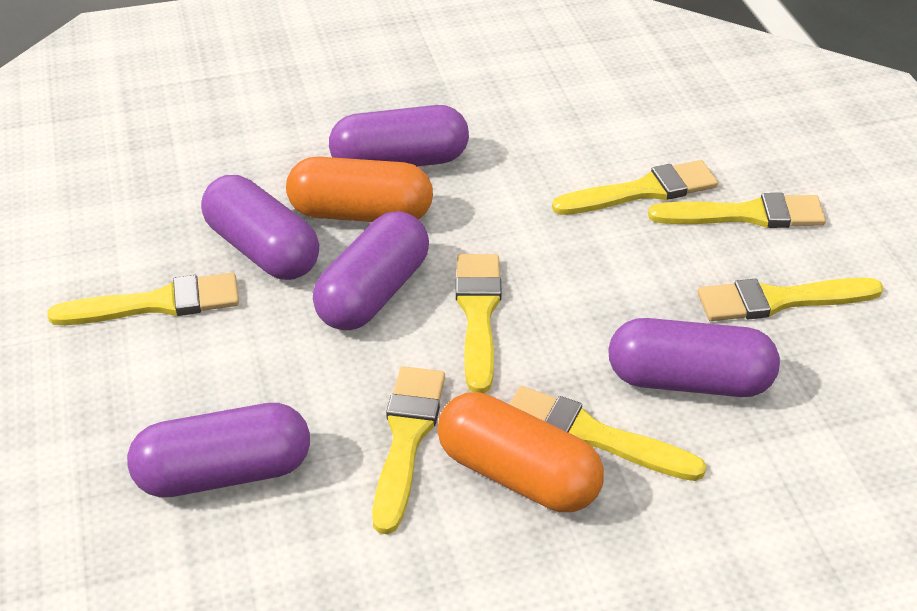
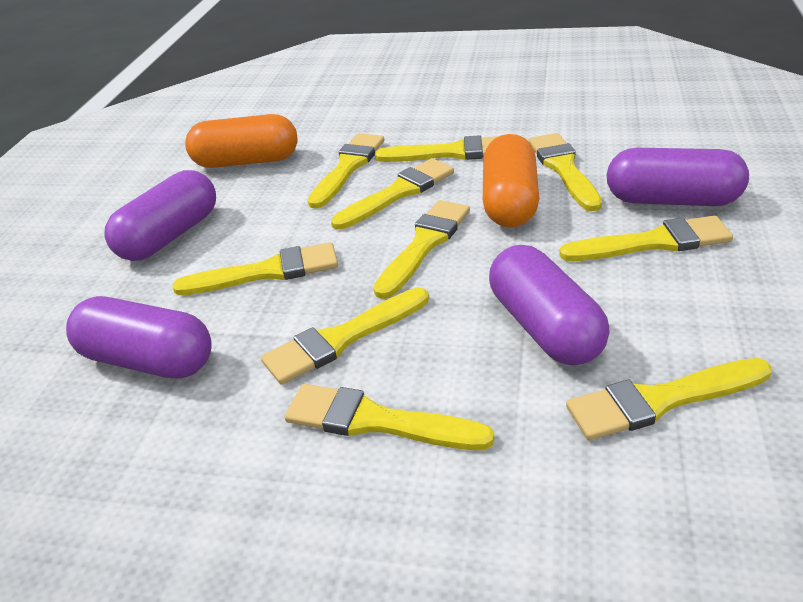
purple capsule: [127,403,310,498] [201,175,319,280] [313,211,429,330] [329,105,469,166] [608,318,780,397] = 5 -> [66,296,212,378] [105,170,216,261] [489,245,610,365] [607,148,749,206] = 4
yellow brush: [47,273,239,325] [372,366,445,534] [456,254,502,393] [510,386,707,481] [552,160,718,215] [648,193,826,228] [698,278,884,321] = 7 -> [173,242,338,295] [261,288,429,385] [284,384,494,450] [307,133,384,209] [331,158,454,229] [373,200,470,299] [375,135,499,162] [529,133,602,211] [559,215,733,261] [566,358,772,440] = 10

